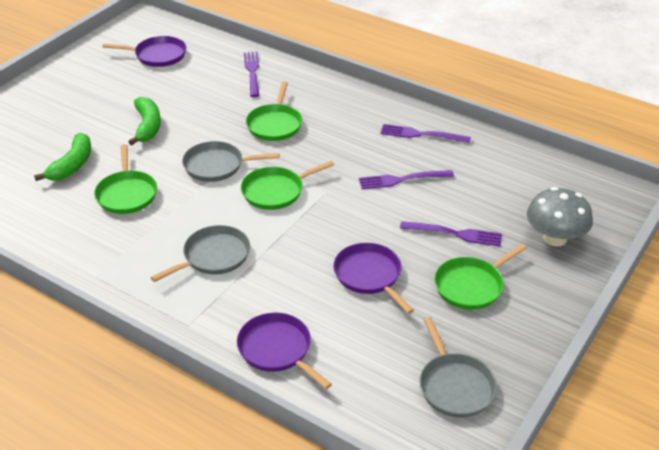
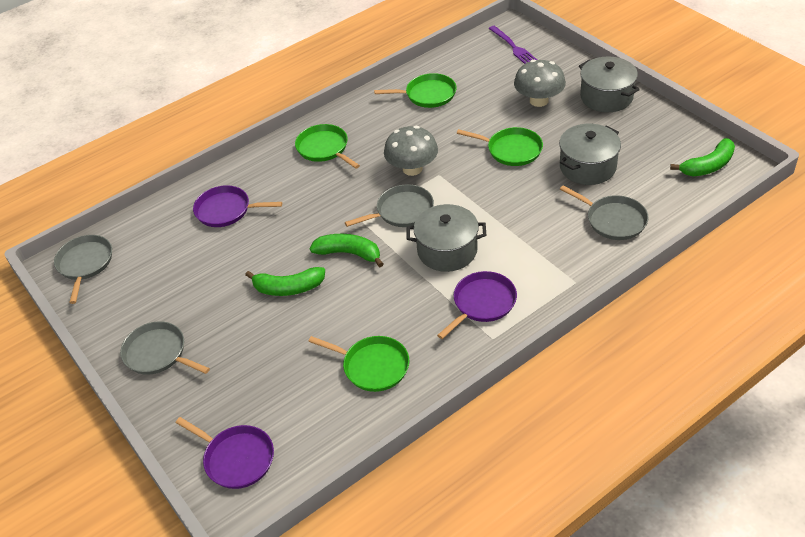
green banana: [34,133,91,181] [128,97,161,145] = 2 -> [245,267,325,296] [309,234,384,267] [670,138,735,177] = 3
grey mushroom: [527,187,593,247] = 1 -> [384,126,438,176] [514,59,566,107] = 2
grey pan: [151,225,250,282] [182,141,280,182] [419,317,497,418] = 3 -> [54,235,112,304] [120,321,210,375] [345,184,434,227] [560,185,649,240] = 4
grey pot: none = 0 -> [406,204,486,272] [559,124,621,185] [579,56,640,112] = 3
purple fork: [244,51,260,97] [359,170,454,189] [381,124,471,143] [400,221,502,247] = 4 -> [489,26,537,64] = 1

